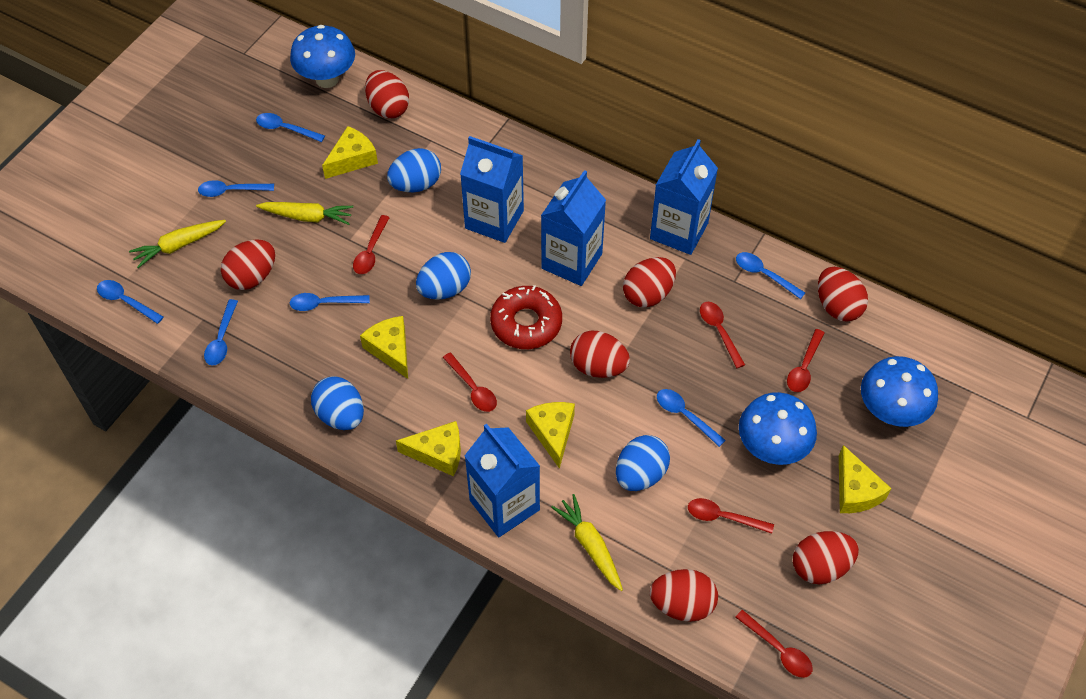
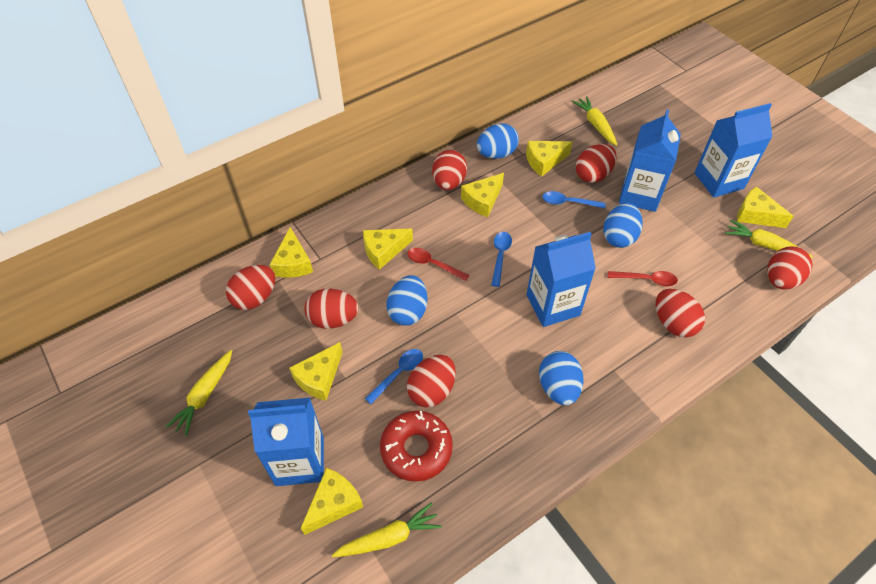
blue mushroom: [290,25,355,88] [739,392,817,465] [861,356,938,427] = 3 -> none = 0
blue spoon: [97,280,163,324] [198,180,274,197] [204,299,238,365] [256,113,325,142] [290,293,370,311] [657,389,726,447] [736,252,805,299] = 7 -> [365,349,423,404] [491,232,512,287] [542,191,605,209] = 3
red spoon: [353,215,390,274] [443,352,497,412] [688,498,774,534] [700,302,745,368] [736,610,813,678] [787,329,825,392] = 6 -> [408,248,469,281] [608,271,678,286] = 2
yellow carrot: [129,220,226,268] [256,202,353,225] [551,494,623,591] = 3 -> [166,350,232,436] [332,502,441,557] [572,96,617,146] [725,219,813,258] = 4
yellow cheese: [322,126,378,179] [360,316,408,379] [396,421,461,476] [526,402,575,469] [839,445,892,513] = 5 -> [270,227,313,278] [289,342,343,401] [301,468,363,535] [363,229,413,270] [461,173,504,217] [526,141,572,177] [737,187,794,228] = 7

